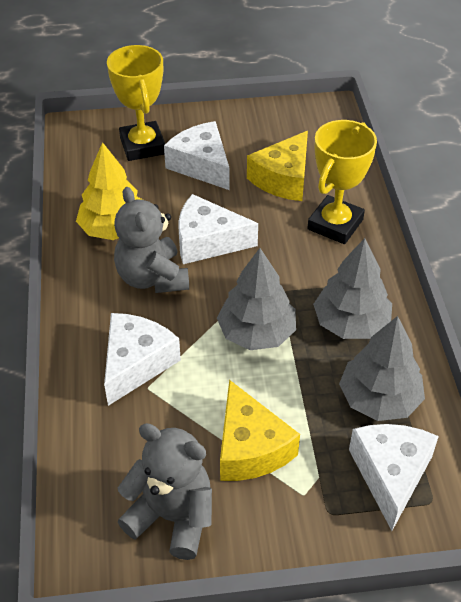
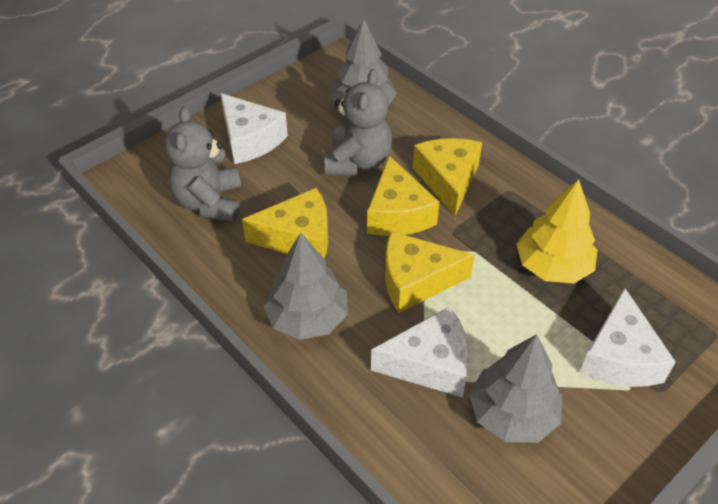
white cheese: [104,313,181,406] [164,121,229,190] [178,194,258,264] [349,424,439,531] = 4 -> [220,93,288,164] [371,307,469,397] [579,288,676,387] = 3
yellow cheese: [220,380,300,481] [247,131,308,201] = 2 -> [242,188,328,259] [367,155,439,236] [385,231,475,313] [413,138,482,216] = 4
yellow trophy: [107,45,165,161] [307,120,377,244] = 2 -> none = 0

